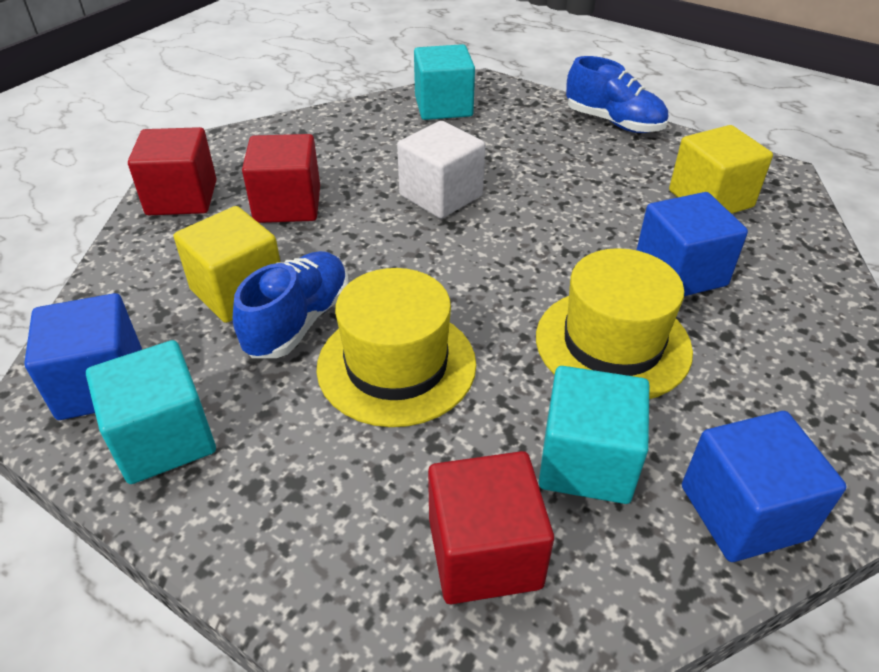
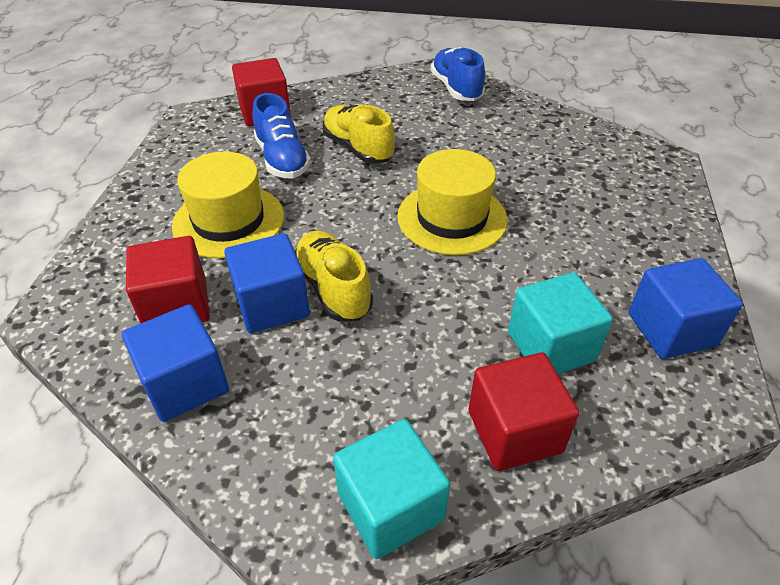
turquoise cube: [86,340,216,484] [414,44,475,120] [539,366,649,504] = 3 -> [333,419,450,559] [508,272,613,374] = 2
white cube: [397,121,485,218] = 1 -> none = 0
yellow cube: [174,206,280,323] [669,125,773,214] = 2 -> none = 0
yellow shoe: none = 0 -> [295,230,373,321] [323,105,395,164] = 2

